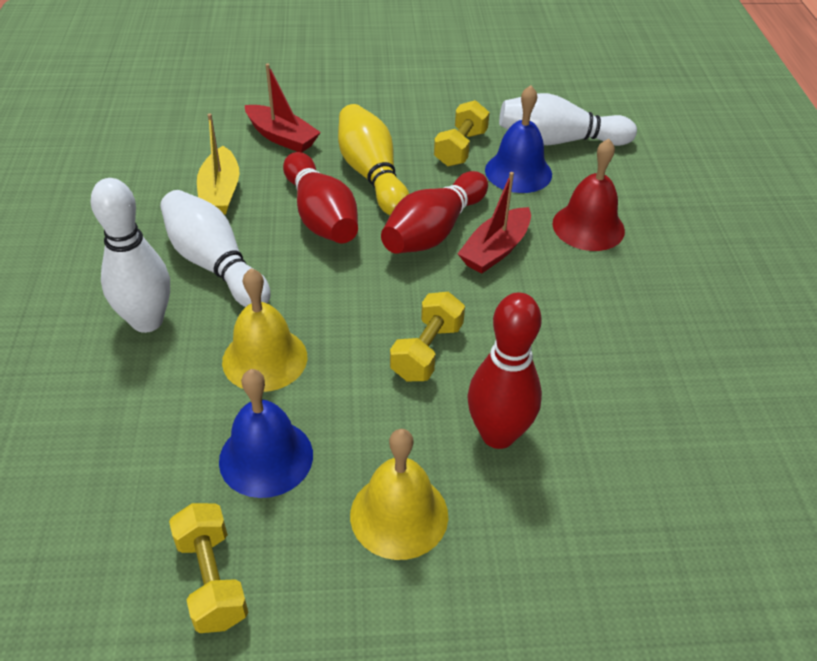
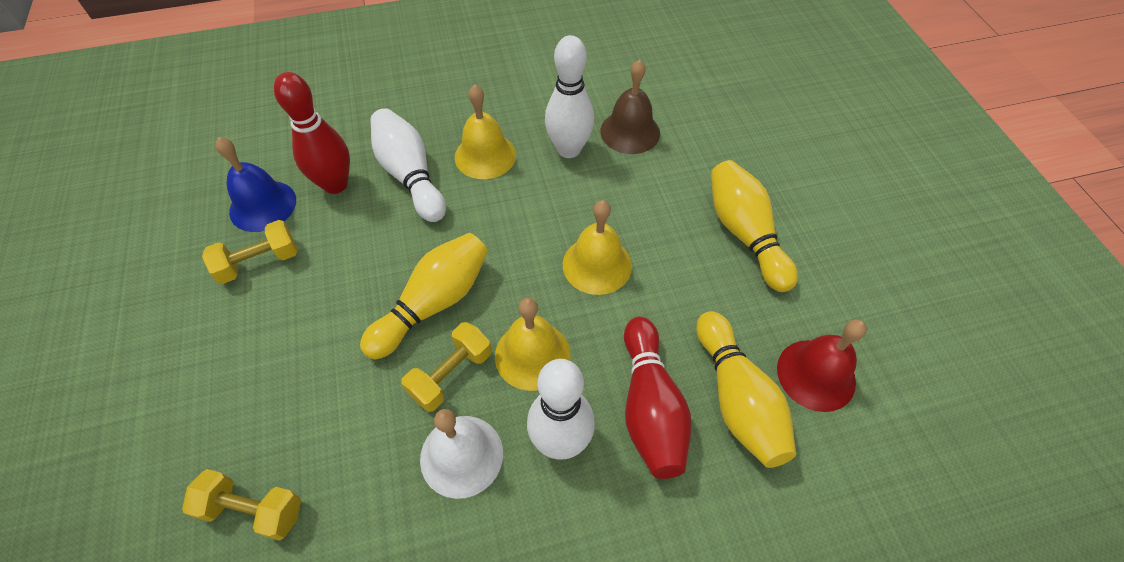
blue bell: [219,369,313,498] [485,85,552,193] = 2 -> [215,137,296,232] = 1
brown bell: none = 0 -> [600,60,660,154] = 1
red boat: [245,63,321,153] [458,172,531,274] = 2 -> none = 0
red bowling pin: [283,152,358,243] [381,171,488,254] [467,293,542,449] = 3 -> [274,72,350,194] [624,317,692,479] = 2
white bell: none = 0 -> [420,409,503,499] = 1
yellow bell: [222,268,307,392] [350,429,448,560] = 2 -> [455,85,516,179] [495,298,570,391] [563,200,632,295] = 3
yellow boat: [197,114,239,215] = 1 -> none = 0
yellow bowling pin: [338,104,409,215] = 1 -> [360,233,488,359] [696,311,796,468] [711,160,798,292] = 3

